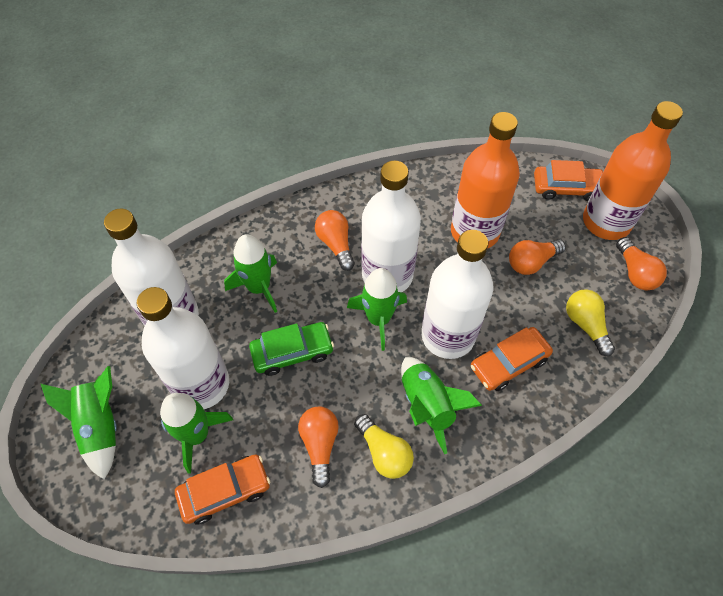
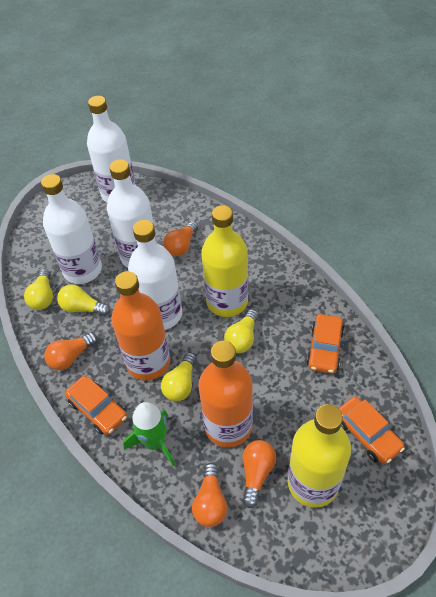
green car: [249,322,334,376] = 1 -> none = 0
green rocket: [41,366,117,479] [160,393,233,474] [224,234,277,313] [347,268,407,351] [401,357,482,454] = 5 -> [123,402,175,466] = 1
yellow bottle: none = 0 -> [201,205,248,317] [288,404,351,508] = 2
yellow light bulb: [354,414,414,479] [566,289,615,356] = 2 -> [24,269,53,310] [57,285,110,316] [161,352,197,401] [224,309,259,353] = 4

